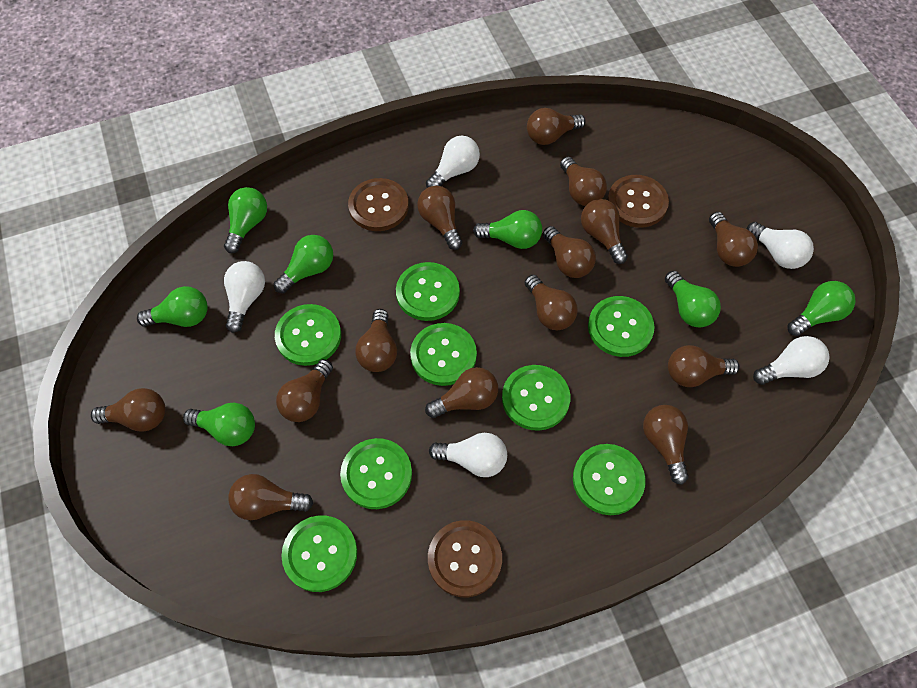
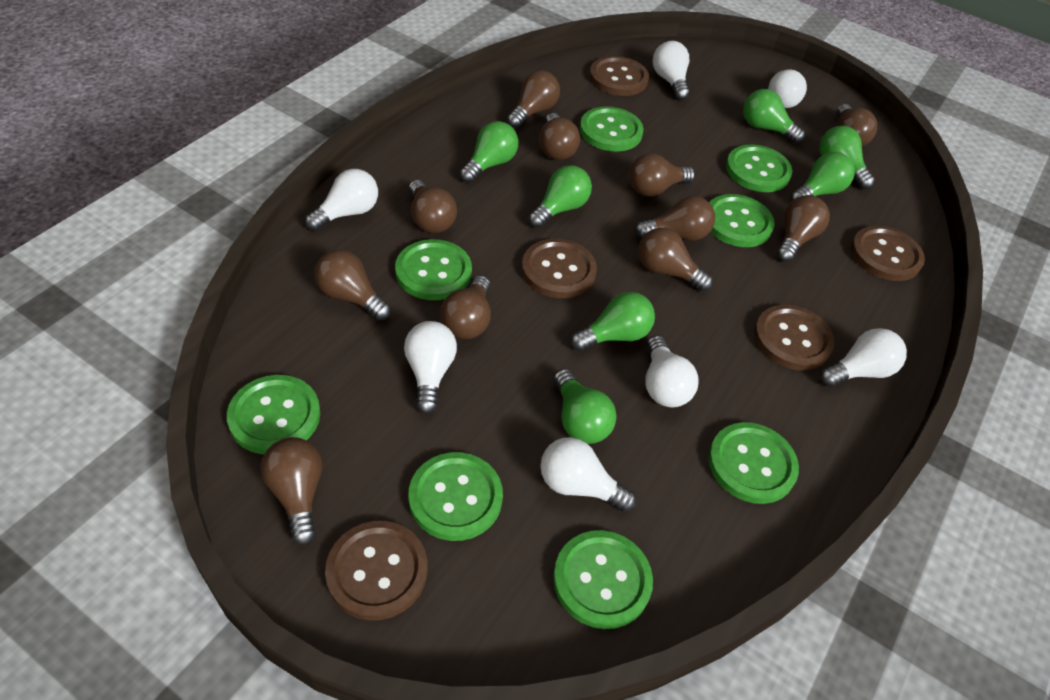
brown button: [348,178,409,231] [428,520,502,597] [607,175,669,228] = 3 -> [325,521,428,621] [522,239,597,298] [590,56,649,96] [754,305,835,370] [851,226,925,281] = 5
brown light bulb: [91,388,166,432] [228,474,314,520] [276,359,333,422] [355,309,397,372] [417,186,462,250] [425,367,498,418] [525,275,578,330] [527,108,586,145] [543,226,596,278] [560,157,607,206] [581,199,628,264] [643,405,689,485] [668,345,740,387] [709,212,758,267] = 14 -> [261,437,322,545] [314,249,391,320] [409,180,457,233] [440,275,491,339] [507,70,560,128] [539,113,580,160] [629,153,695,197] [634,196,715,241] [638,228,713,291] [777,195,830,262] [836,104,877,146] = 11
white light bulb: [224,261,265,333] [426,136,480,188] [429,433,507,477] [747,222,814,269] [753,336,830,385] = 5 -> [305,169,378,231] [404,321,457,414] [540,437,637,512] [645,335,699,407] [653,41,690,100] [768,69,807,108] [820,328,907,387] = 7

